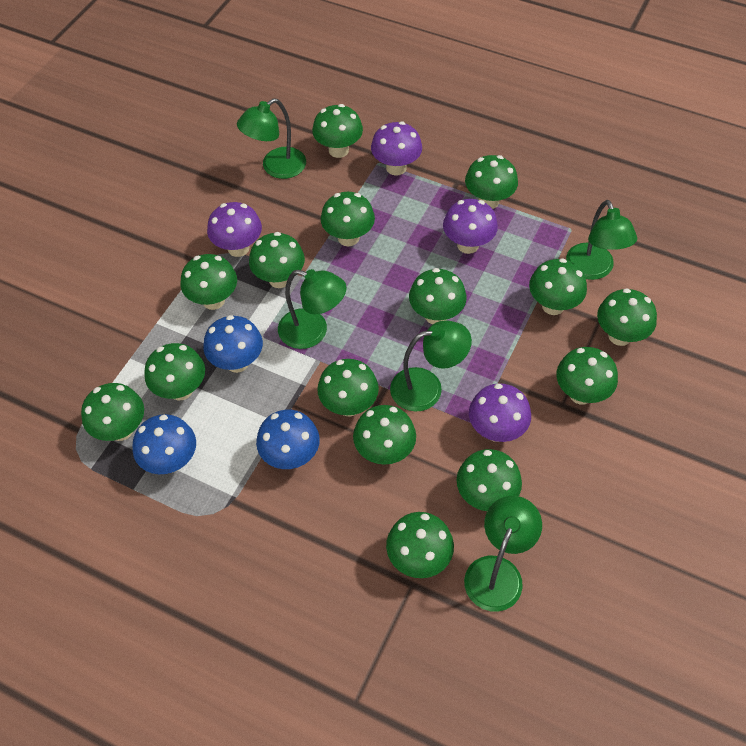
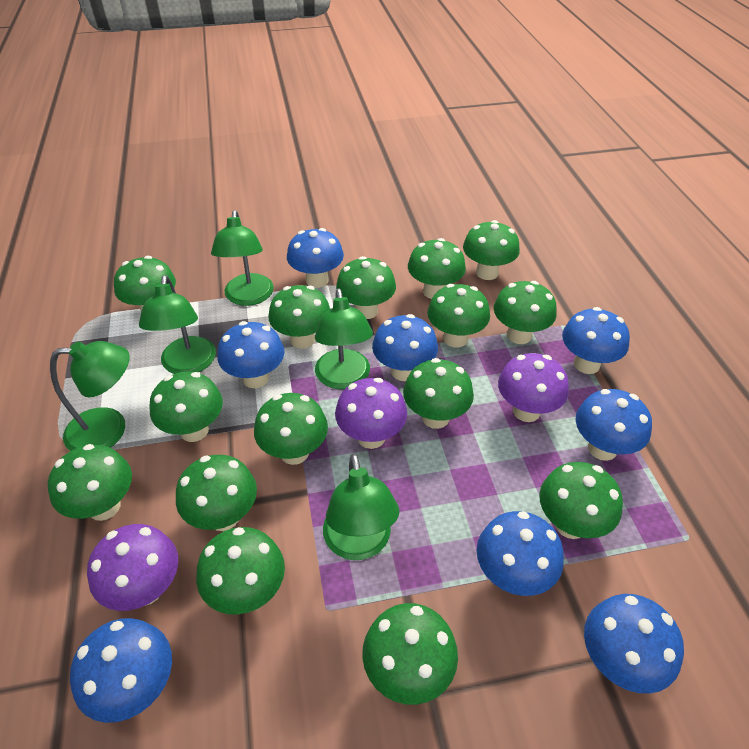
blue mushroom: [132,414,196,474] [203,315,263,373] [256,410,320,469] = 3 -> [70,618,172,723] [218,321,284,388] [287,228,344,288] [372,314,438,381] [477,511,564,596] [562,307,630,374] [576,389,652,461] [584,594,684,694] = 8
purple mushroom: [207,202,262,257] [371,121,422,175] [443,199,498,254] [469,383,531,442] = 4 -> [87,524,178,611] [335,378,407,449] [498,353,569,422] = 3

